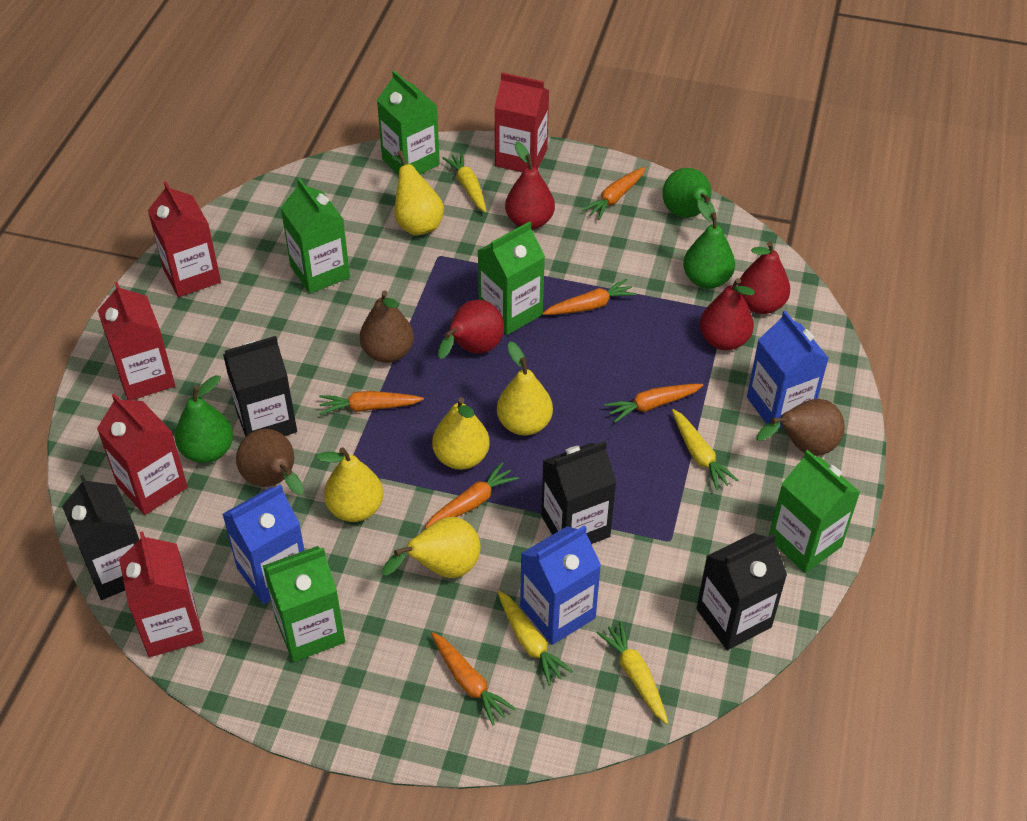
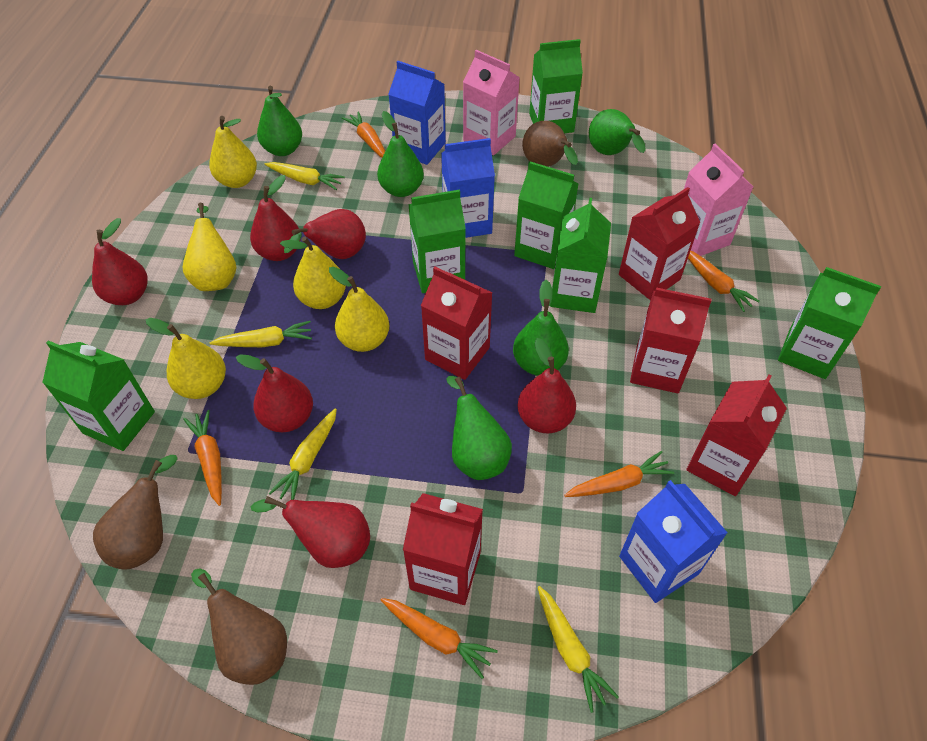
black carton: [62,475,139,600] [223,336,297,437] [541,441,617,544] [696,533,787,650] = 4 -> none = 0
green carton: [263,546,345,662] [281,178,350,294] [377,70,440,175] [477,221,545,335] [769,450,861,573] = 5 -> [42,341,155,451] [408,189,466,293] [514,162,579,269] [529,39,583,133] [550,198,611,313] [778,267,881,379] = 6
green pear: [175,375,233,463] [663,168,716,218] [683,200,735,289] = 3 -> [257,86,302,156] [377,111,424,197] [446,376,512,480] [513,280,569,376] [589,109,646,155] = 5
orange carrot: [319,391,424,415] [425,462,519,528] [431,632,516,725] [542,279,637,315] [582,167,645,220] [604,384,704,423] = 6 -> [183,410,222,506] [342,112,385,158] [381,598,498,679] [564,451,674,497] [688,251,759,312] = 5
pink carton: none = 0 -> [463,50,520,156] [684,143,753,256] = 2
red pear: [438,300,504,359] [505,141,555,230] [700,278,755,350] [738,241,790,314] = 4 -> [92,218,147,305] [236,354,313,432] [250,175,301,261] [250,496,370,568] [284,209,366,259] [518,338,576,433] = 6

